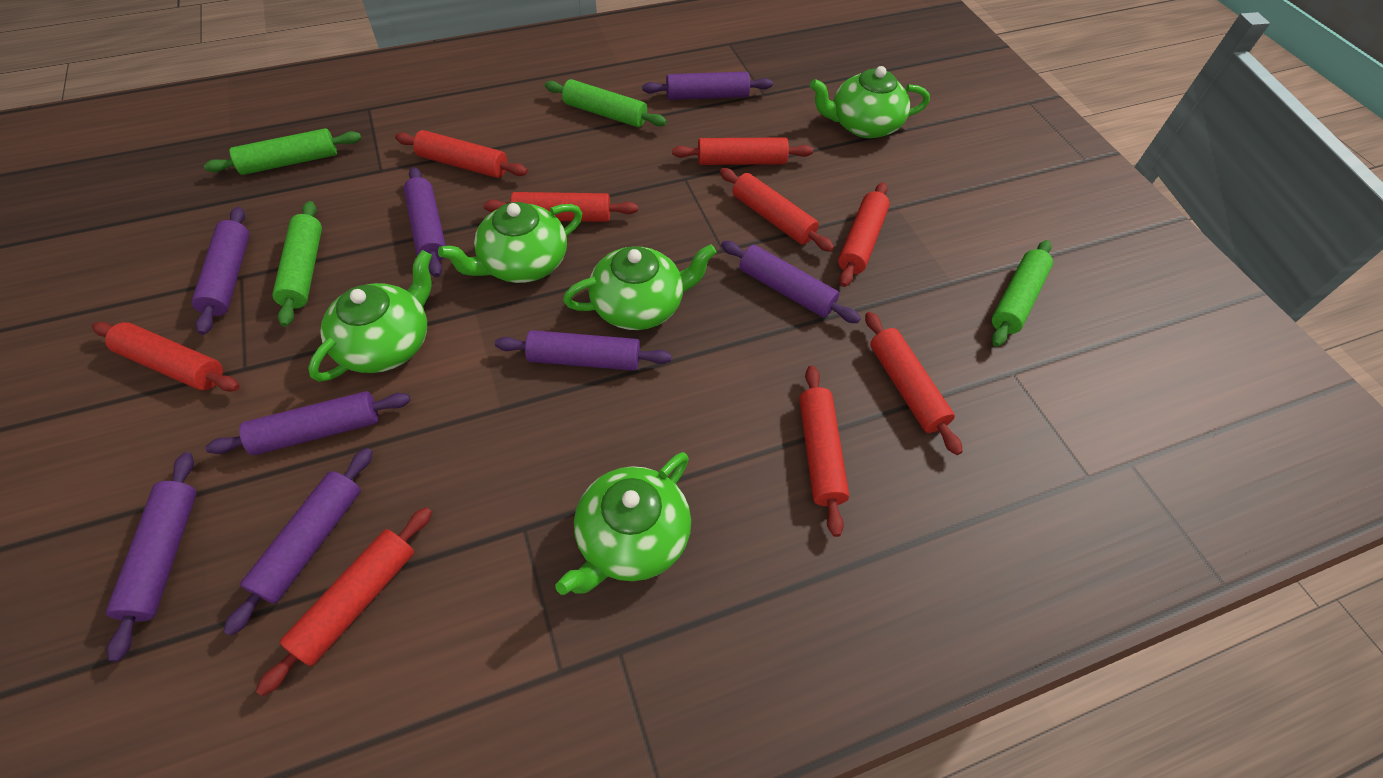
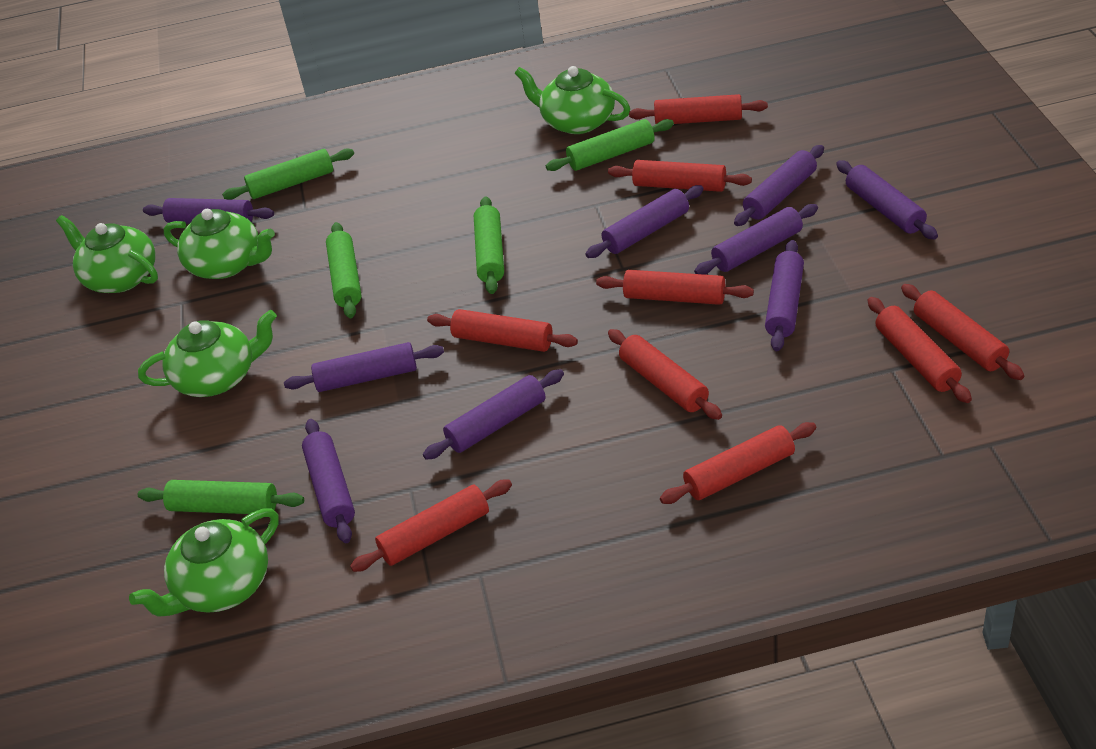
green rolling pin: [204,128,361,175] [272,201,322,327] [545,79,667,127] [992,240,1053,347] = 4 -> [138,480,304,514] [222,149,354,200] [326,222,362,318] [474,196,504,294] [546,119,674,171] = 5
purple rolling pin: [106,452,197,662] [191,207,249,335] [205,391,411,455] [223,448,372,636] [404,167,446,277] [495,330,672,371] [642,72,773,100] [721,241,861,323] = 8 -> [143,198,274,224] [284,342,444,392] [302,419,355,543] [423,369,564,460] [586,185,704,258] [694,204,818,275] [734,145,824,226] [765,240,804,351] [836,160,938,240] = 9

